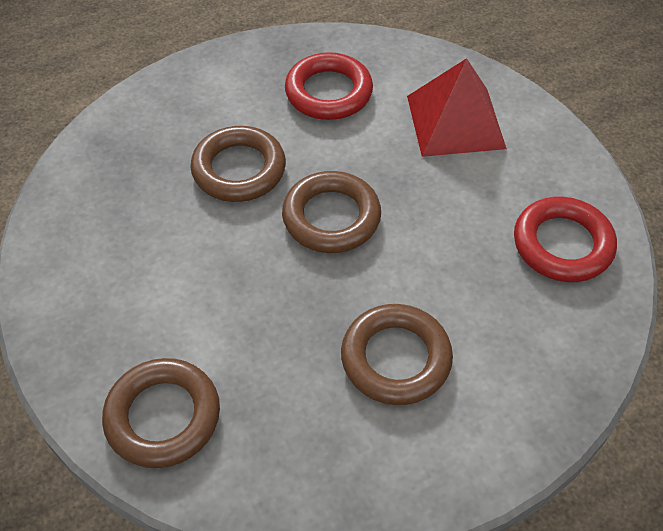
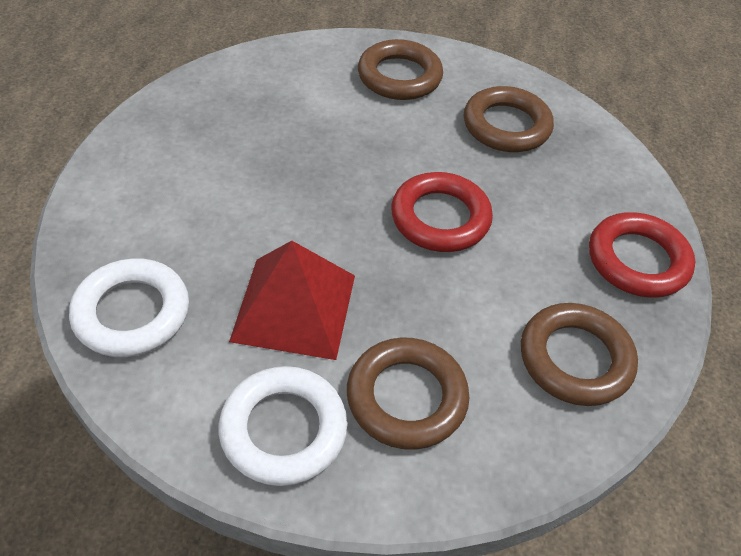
white ring: none = 0 -> [69,258,189,357] [219,366,348,486] = 2

